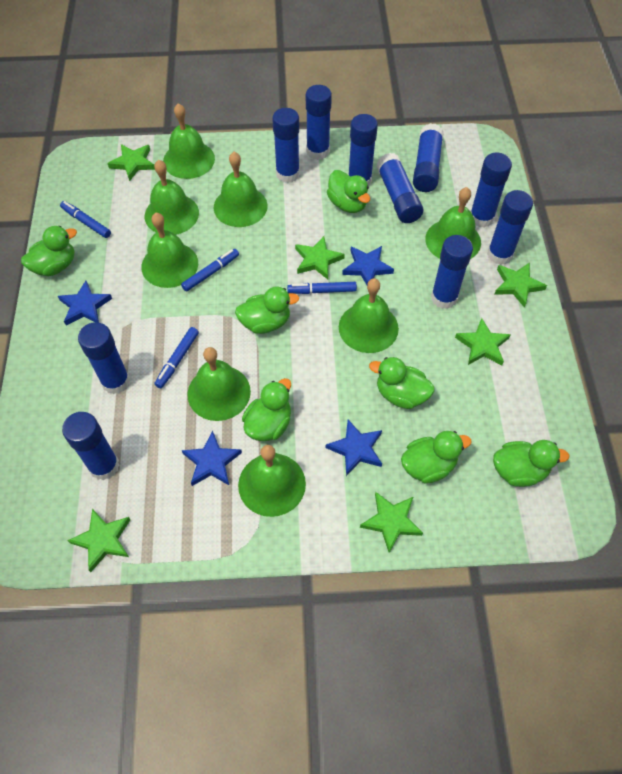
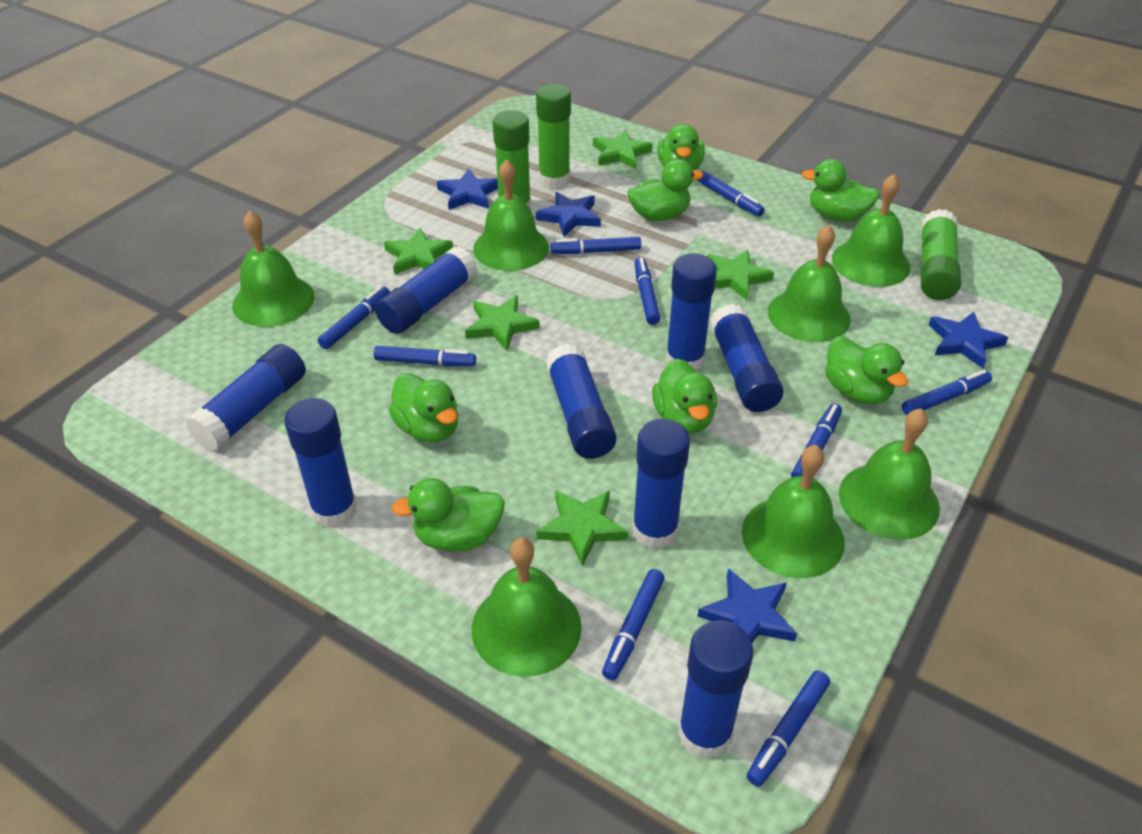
blue glue stick: [62,412,120,480] [78,322,130,394] [272,108,300,183] [306,85,332,160] [348,114,378,186] [376,153,423,223] [413,123,444,192] [431,235,473,309] [470,152,512,228] [487,190,533,265] = 10 -> [186,344,306,451] [284,398,357,528] [375,246,478,334] [546,343,616,459] [632,419,690,549] [666,254,717,371] [678,620,754,759] [710,304,783,412] = 8
blue marker: [60,201,111,238] [154,327,199,388] [181,249,239,292] [287,282,357,294] = 4 -> [318,286,390,349] [374,346,476,366] [551,237,641,254] [602,569,665,680] [635,257,660,325] [698,171,765,216] [747,670,830,787] [791,403,842,478] [902,370,992,415] = 9
green bell: [141,213,198,288] [145,160,199,235] [163,103,215,179] [187,347,251,421] [214,152,268,227] [238,445,306,517] [339,278,399,353] [425,187,481,259] = 8 -> [232,210,315,327] [472,538,582,677] [473,159,549,271] [742,445,845,578] [768,225,851,342] [832,174,910,287] [839,408,940,540] = 7
green glue stick: none = 0 -> [493,110,531,209] [536,84,571,189] [921,209,961,300] = 3
green star: [67,509,131,572] [107,144,155,181] [295,236,345,279] [360,492,423,553] [455,318,511,365] [494,262,547,307] = 6 -> [384,228,453,275] [465,295,540,351] [536,490,628,566] [593,130,653,169] [707,250,774,300] = 5

